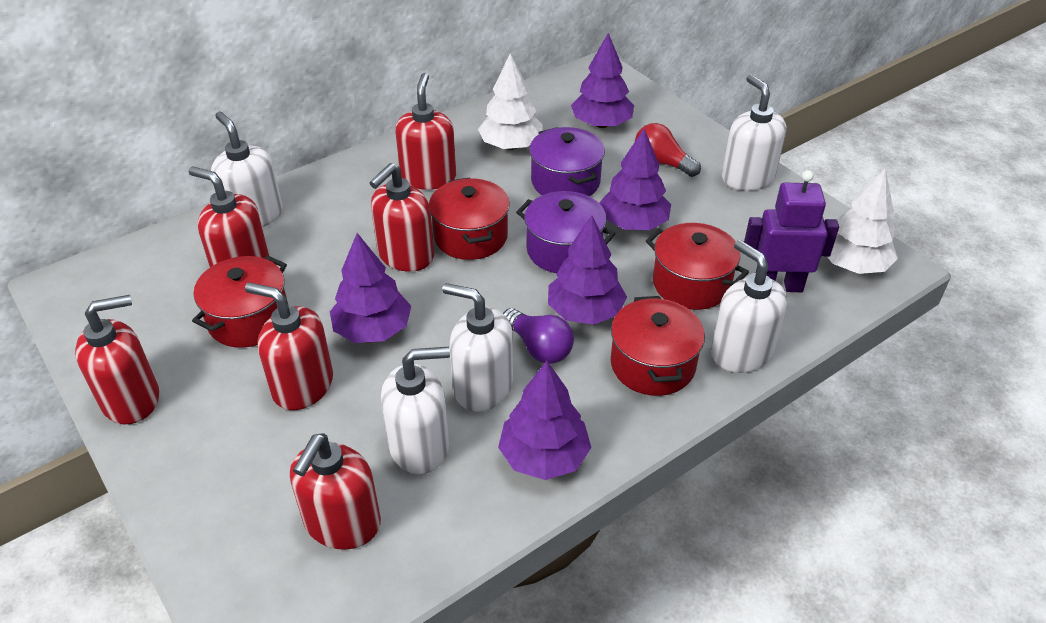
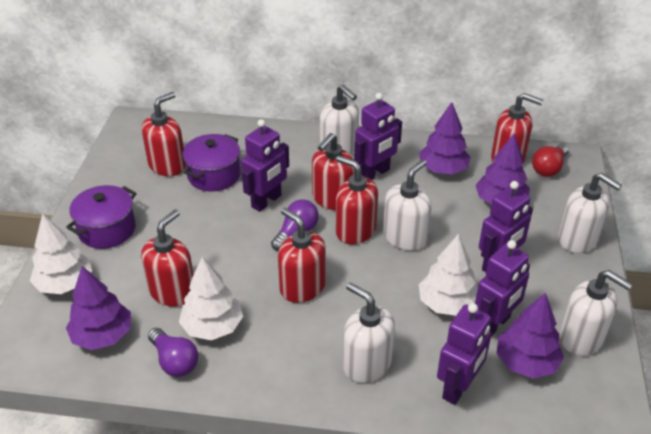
purple light bulb: [503,308,574,364] = 1 -> [148,328,198,377] [271,199,319,251] = 2
purple robot: [744,170,839,292] = 1 -> [241,119,289,212] [354,93,402,180] [437,303,492,405] [475,240,530,336] [479,181,533,272] = 5
purple tree: [330,233,411,343] [498,361,591,480] [548,215,627,325] [571,33,634,128] [599,129,671,230] = 5 -> [66,266,131,350] [419,102,471,174] [475,134,530,205] [496,293,564,379] = 4
red pot: [192,256,288,348] [429,177,510,260] [611,296,705,396] [646,223,749,310] = 4 -> none = 0
white tree: [478,53,543,150] [828,168,898,274] = 2 -> [30,214,92,294] [179,257,243,340] [419,234,478,316] = 3

